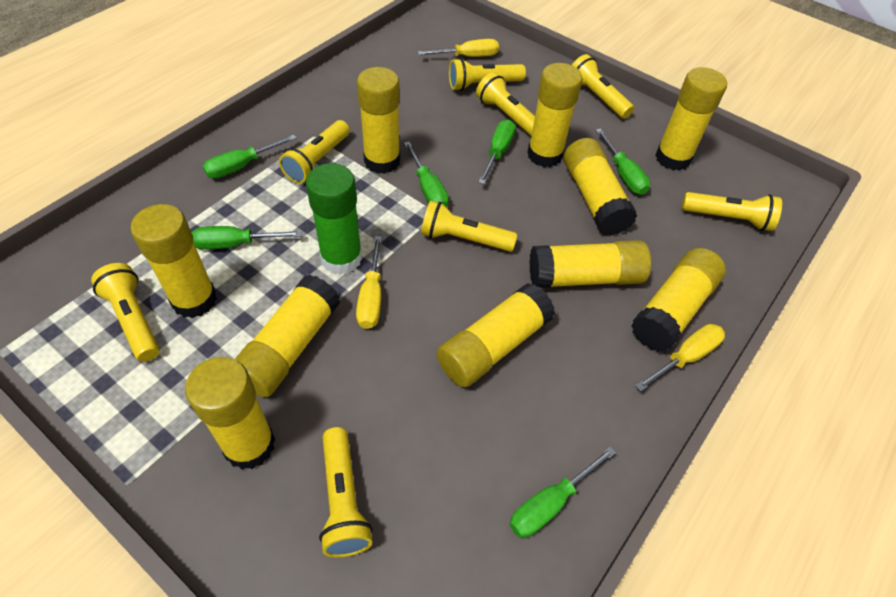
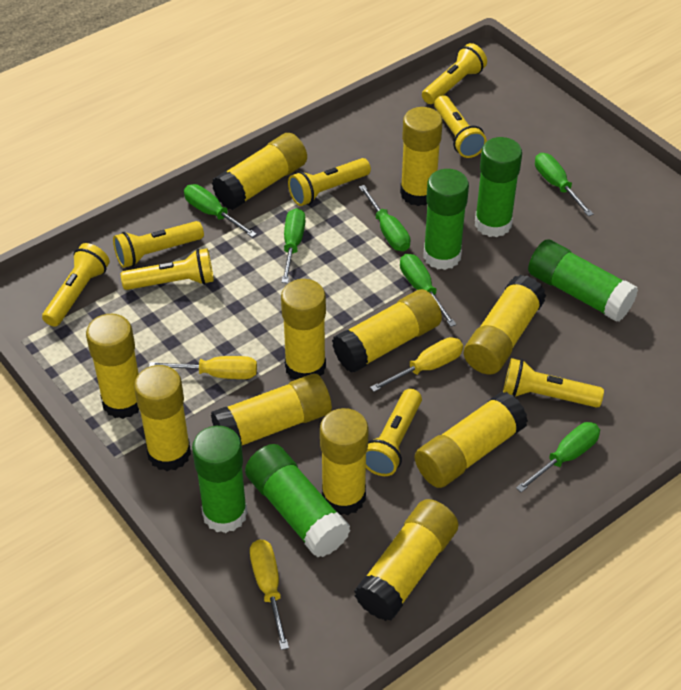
green glue stick: [306,163,362,275] = 1 -> [192,426,248,533] [245,444,351,558] [423,169,469,270] [475,137,522,237] [528,239,638,322] = 5
yellow glue stick: [131,204,217,318] [185,357,275,470] [234,274,340,398] [357,67,400,174] [437,283,555,387] [527,63,583,167] [529,240,651,288] [564,138,637,236] [631,248,726,352] [655,67,727,171] = 10 -> [86,314,139,419] [134,365,191,471] [211,374,332,445] [212,133,307,210] [281,279,326,380] [320,408,369,515] [332,289,442,373] [354,499,458,621] [400,107,443,206] [415,392,528,488] [464,275,546,374] = 11

